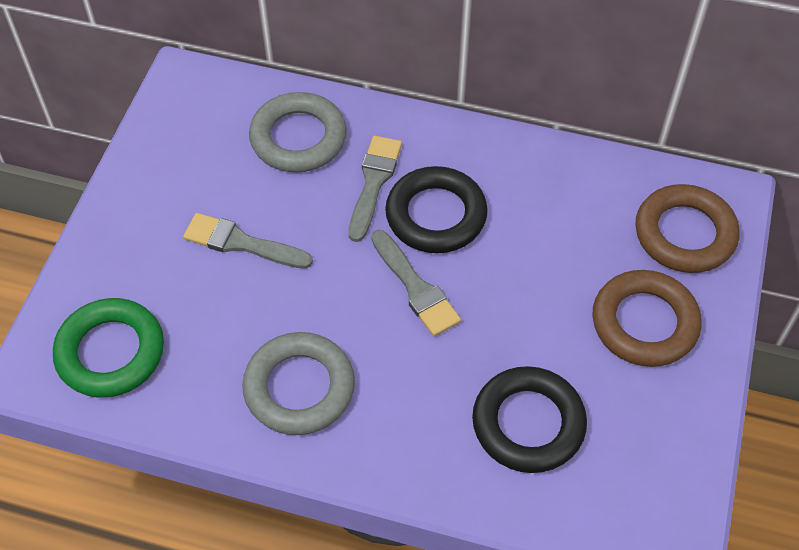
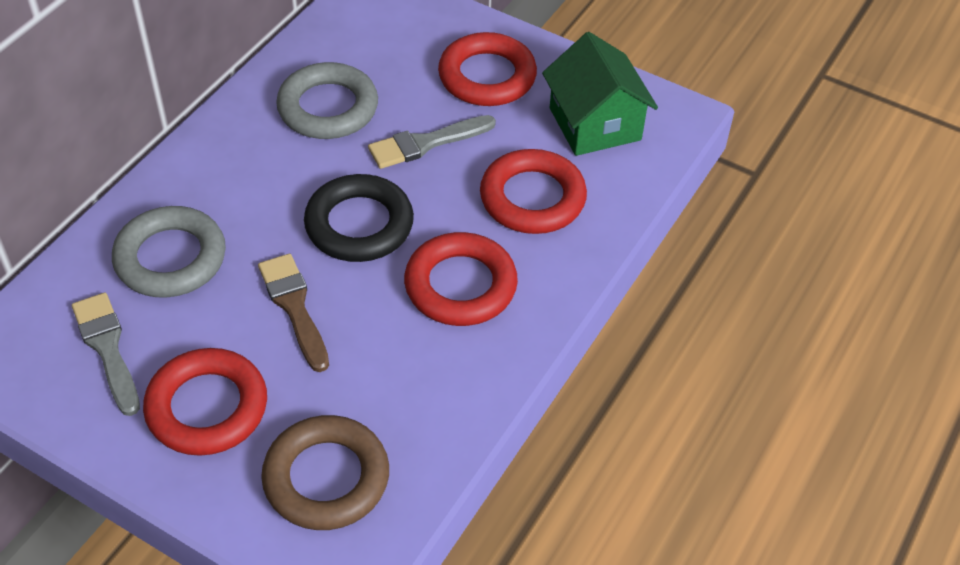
black ring: [385,166,488,253] [472,366,587,473] = 2 -> [304,174,414,262] = 1
brown brush: none = 0 -> [258,254,329,372] = 1
brown ring: [592,270,702,367] [635,184,739,273] = 2 -> [261,415,389,530] = 1
green house: none = 0 -> [542,32,658,156] = 1
green ring: [53,298,164,398] = 1 -> none = 0
grey brush: [183,213,313,269] [349,136,402,242] [371,230,461,336] = 3 -> [72,293,140,416] [368,115,496,169] = 2
red ring: none = 0 -> [143,348,267,456] [404,232,518,326] [438,32,537,106] [480,149,587,234] = 4

